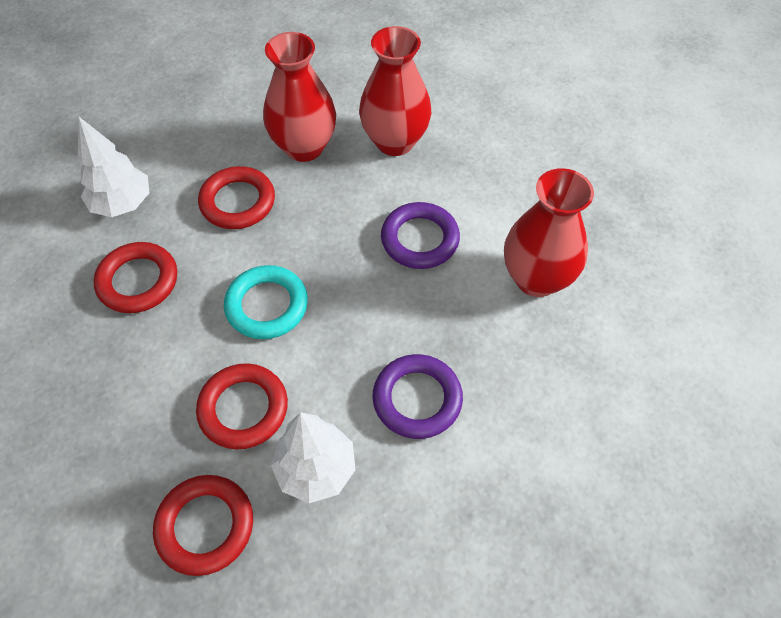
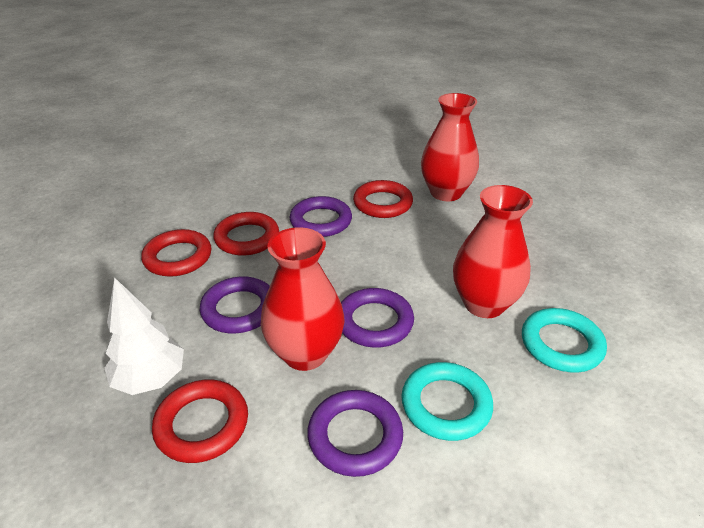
purple ring: [373,354,463,439] [381,202,460,269] = 2 -> [200,276,270,334] [290,196,352,237] [307,390,403,477] [341,288,414,348] = 4
turquoise ring: [224,265,308,339] = 1 -> [401,362,493,441] [522,308,607,373] = 2
white tree: [78,117,149,217] [271,412,355,503] = 2 -> [105,277,184,395] = 1

